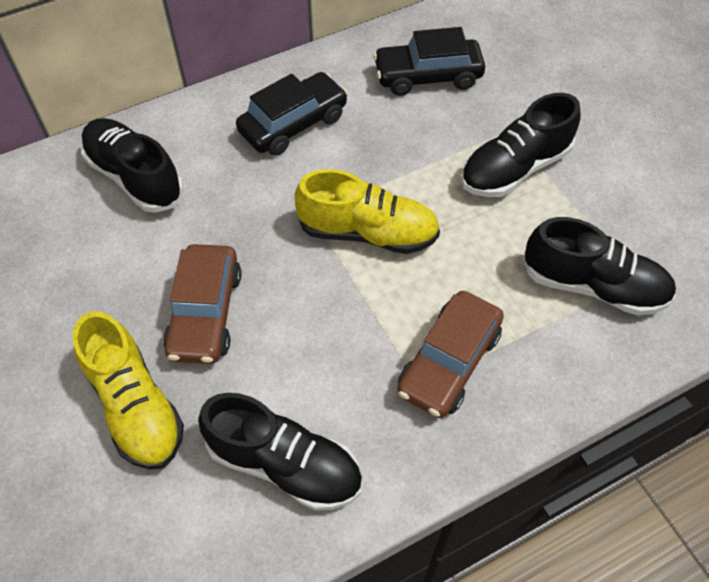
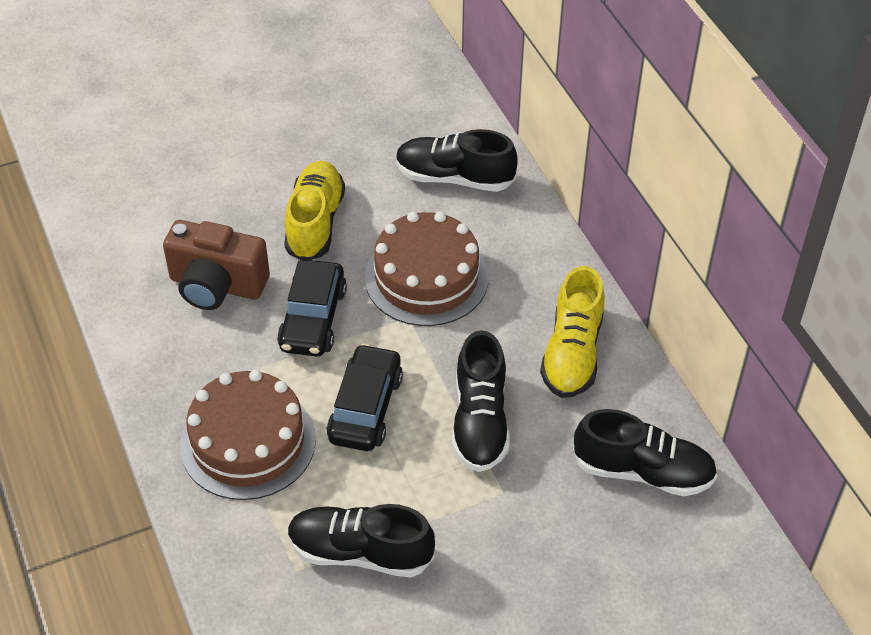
brown cake: none = 0 -> [180,370,316,500] [365,212,489,326] = 2
brown camera: none = 0 -> [163,220,270,310] = 1
brown car: [163,244,241,364] [397,291,504,418] = 2 -> none = 0

